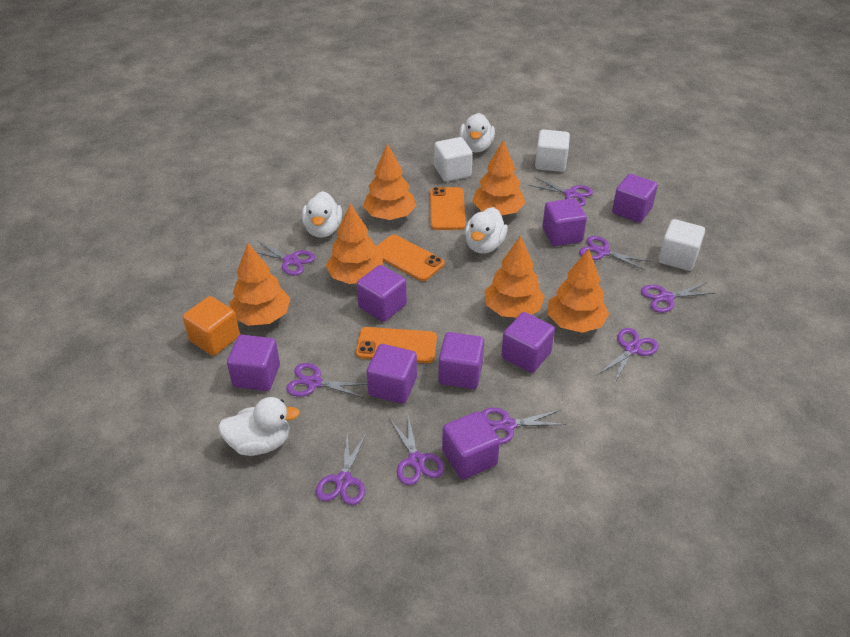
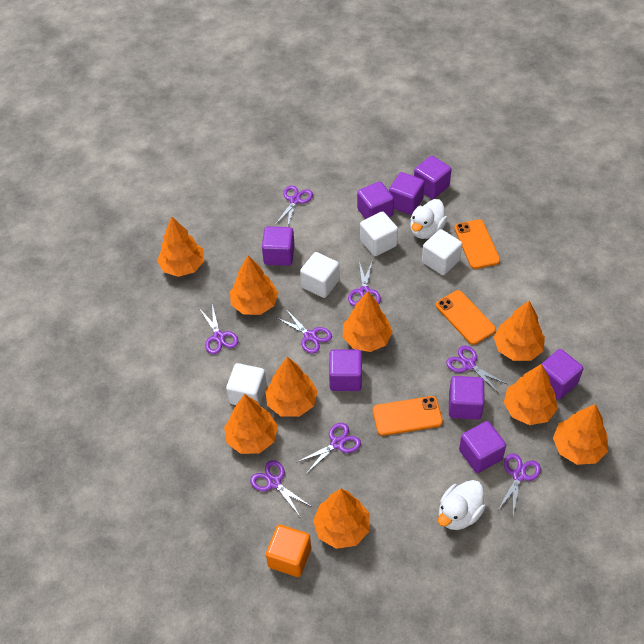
orange tree: [229,243,290,326] [326,204,383,284] [363,143,416,220] [472,140,525,215] [484,236,545,318] [548,249,609,333] = 6 -> [157,217,204,277] [224,394,278,454] [230,255,278,315] [265,357,318,417] [313,489,369,549] [343,291,393,352] [494,301,545,361] [504,364,558,425] [553,404,608,465] = 9
purple scissors: [255,240,315,276] [286,363,367,398] [316,433,367,505] [389,415,444,485] [481,407,566,444] [528,177,593,206] [579,236,650,270] [598,328,659,382] [641,283,715,313] = 9 -> [199,304,238,354] [250,460,312,518] [275,185,313,227] [275,308,332,354] [296,423,361,474] [348,262,381,306] [446,346,507,392] [498,453,541,515] = 8
white cube: [434,137,473,182] [535,129,570,172] [659,219,705,271] = 3 -> [226,363,267,405] [300,252,340,298] [360,211,398,256] [422,229,462,275] = 4
white duck: [218,397,300,456] [302,191,342,238] [459,113,495,152] [465,207,507,254] = 4 -> [410,199,447,239] [438,480,486,530] = 2

